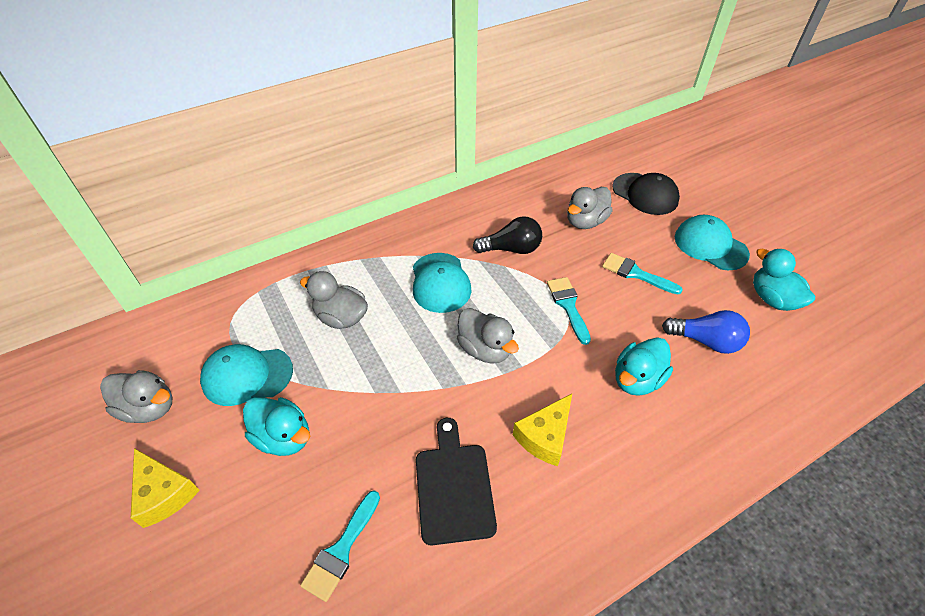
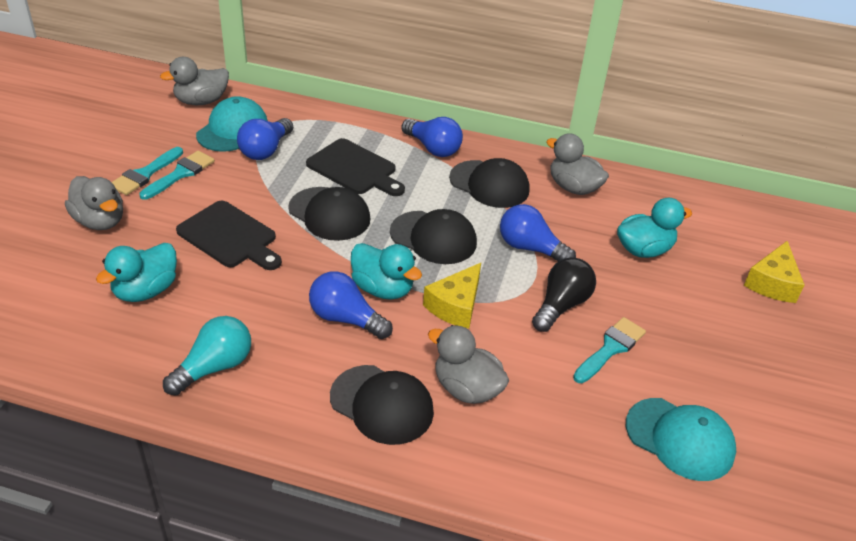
black cap: [612,173,680,215] = 1 -> [288,187,371,241] [330,365,434,445] [390,209,477,264] [449,158,530,208] = 4
black cutting board: [416,418,497,545] = 1 -> [176,200,282,270] [306,138,405,196] = 2
blue light bulb: [662,310,750,354] = 1 -> [237,118,293,160] [309,271,393,339] [402,117,463,157] [500,204,576,262] = 4
turquoise cap: [200,344,293,406] [413,253,472,313] [675,215,750,270] = 3 -> [196,96,268,152] [626,398,736,481] = 2
turquoise light bulb: none = 0 -> [163,316,251,396] = 1

